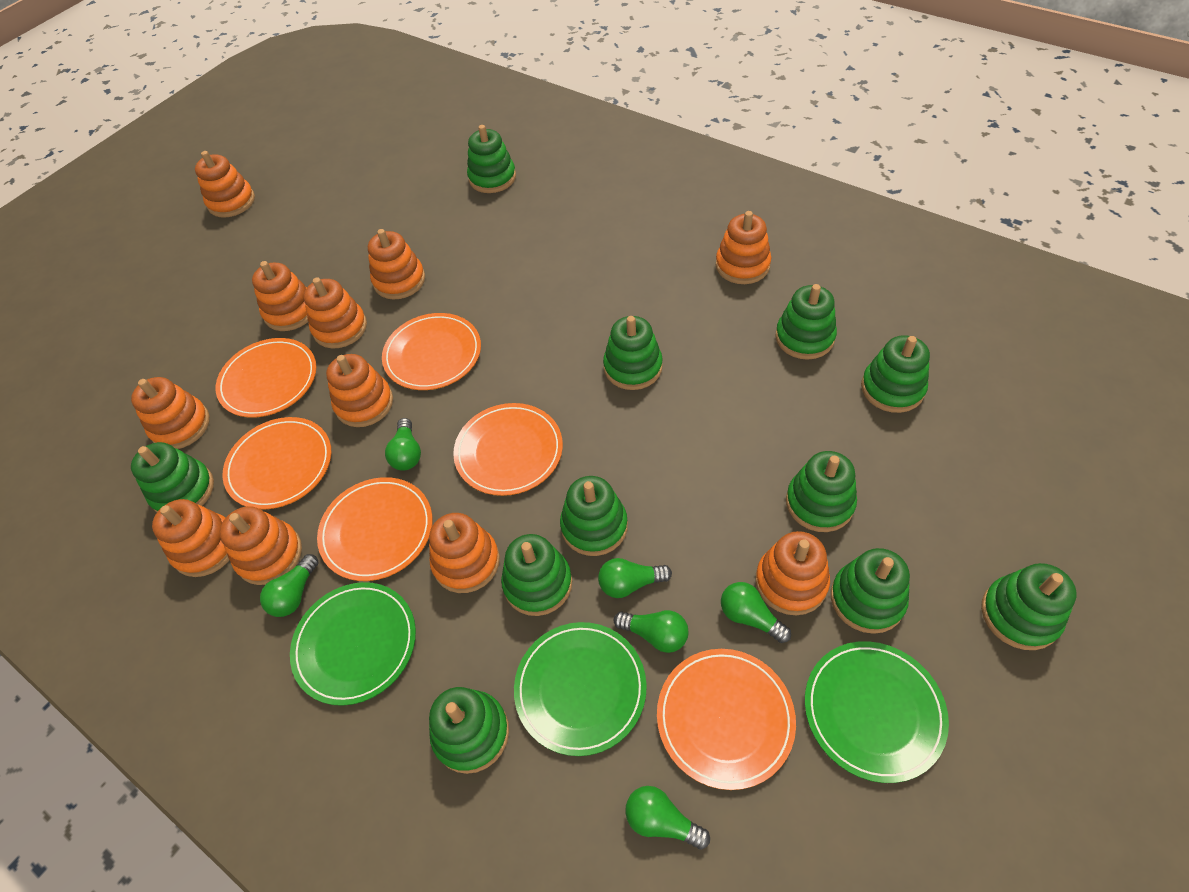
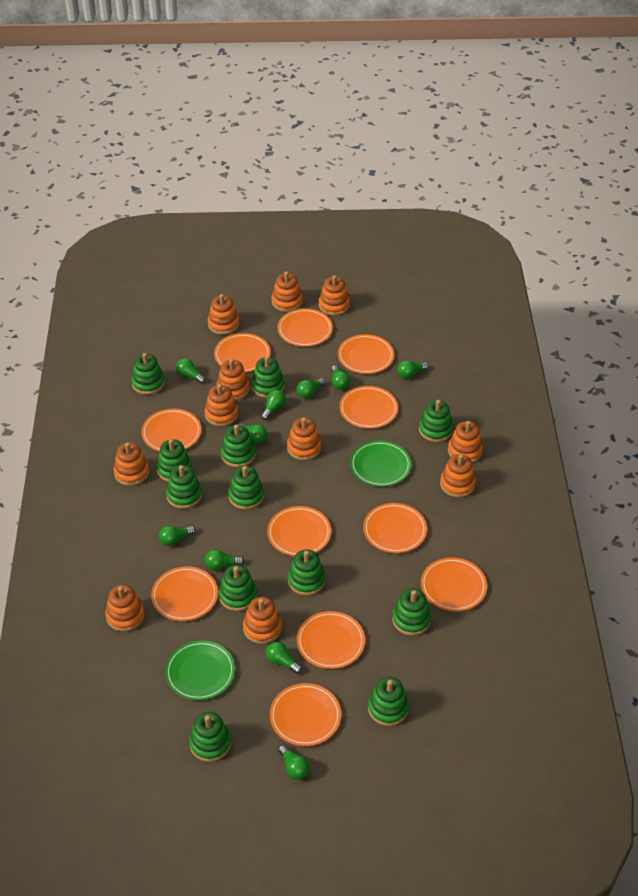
green light bulb: [260,554,319,617] [385,418,421,471] [598,558,672,598] [614,610,689,653] [626,786,710,850] [721,582,791,643] = 6 -> [159,526,196,546] [176,358,206,384] [205,550,244,570] [238,423,267,443] [261,390,286,420] [266,642,302,674] [278,744,309,779] [297,378,326,398] [331,365,350,389] [397,360,429,379] = 10
green plate: [290,582,416,706] [514,622,647,756] [805,641,949,783] = 3 -> [165,640,235,700] [350,441,411,487] = 2
green stacking toy: [131,442,214,512] [429,687,509,774] [467,125,516,193] [501,534,572,616] [560,476,628,556] [603,316,663,390] [775,284,837,360] [786,451,857,532] [831,548,910,634] [861,335,930,413] [981,563,1077,650] = 11 -> [131,353,165,395] [156,439,192,482] [166,465,202,509] [189,712,231,762] [219,565,257,611] [221,424,256,467] [228,466,264,510] [251,356,284,398] [288,549,326,596] [368,677,409,726] [392,589,431,636] [419,400,453,442] = 12
orange plate: [216,338,316,418] [222,417,332,510] [317,477,432,581] [382,313,481,390] [453,403,563,496] [657,649,796,790] = 6 -> [141,409,201,452] [151,566,218,621] [214,333,271,372] [267,506,331,556] [270,683,341,746] [277,308,333,347] [297,611,365,669] [338,334,394,374] [339,386,398,429] [363,503,427,553] [421,557,487,611] = 11

